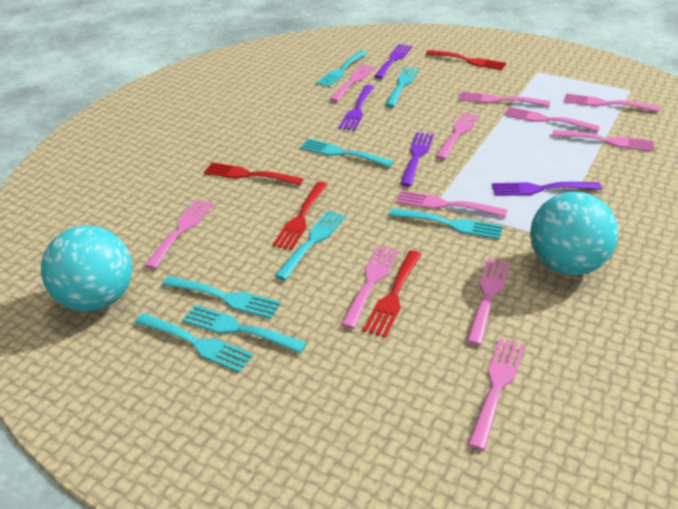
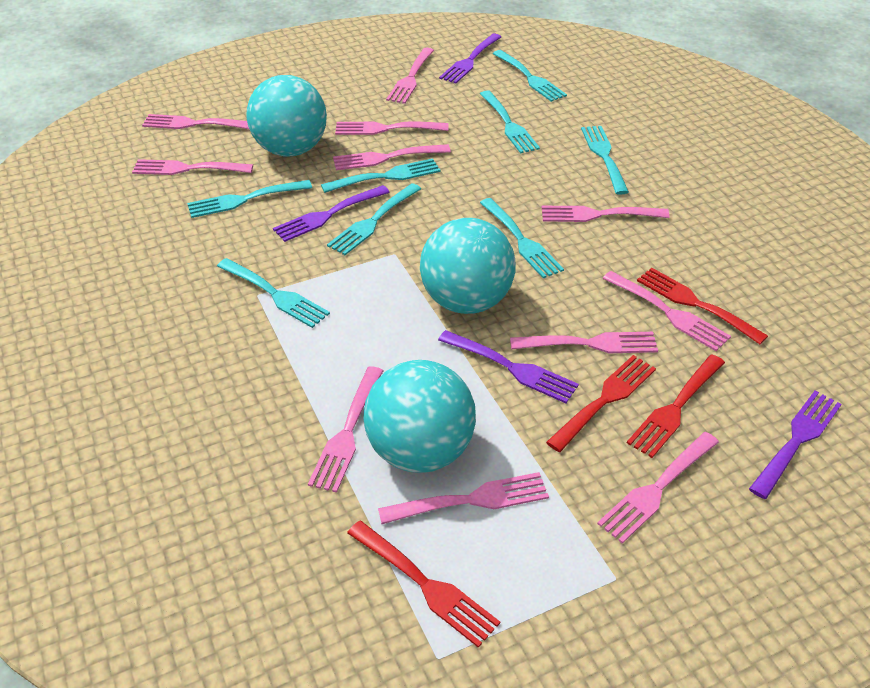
turquoise ball: [41,226,132,312] [530,192,618,276] = 2 -> [246,75,327,157] [363,360,476,473] [420,218,516,314] = 3

